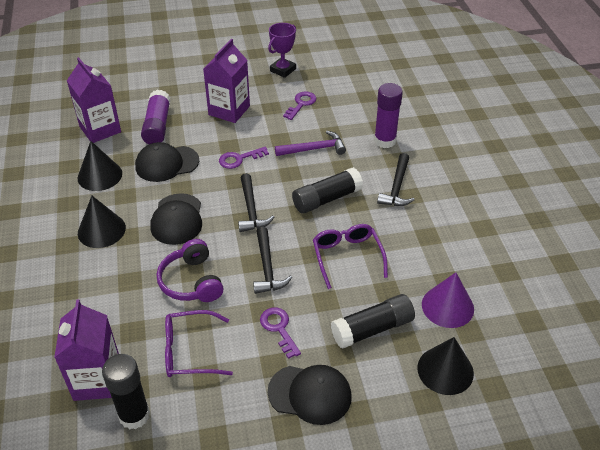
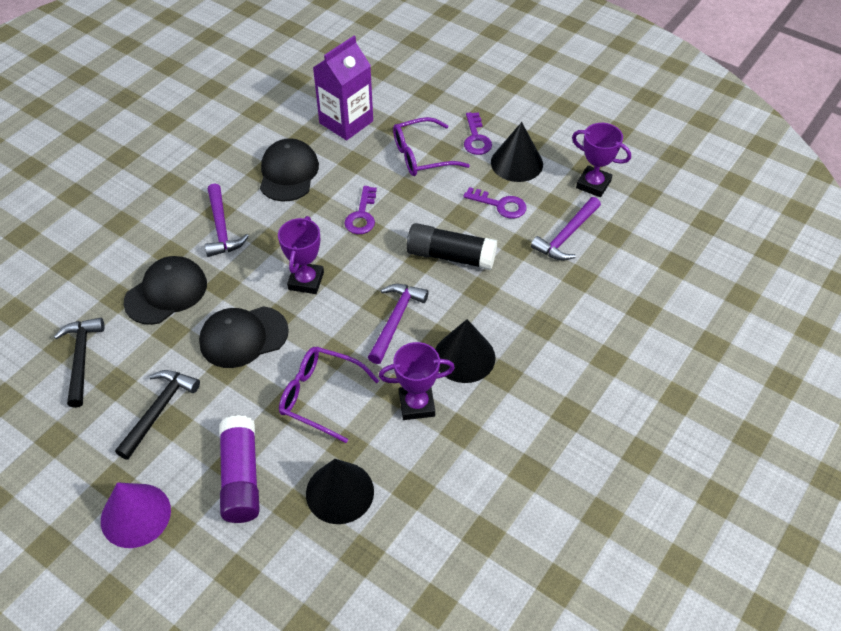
black glue stick: [102,354,150,430] [292,167,363,214] [331,294,415,349] = 3 -> [406,223,497,270] = 1
black hammer: [238,173,274,232] [253,227,292,294] [377,153,415,206] = 3 -> [54,318,104,408] [115,370,200,460] = 2
purple carton: [54,300,119,401] [67,57,121,143] [203,39,250,123] = 3 -> [313,36,373,140] = 1
purple glue stick: [141,90,171,144] [374,83,403,148] = 2 -> [219,415,260,523] = 1
purple hammer: [275,131,346,156] = 1 -> [205,183,249,257] [368,284,429,364] [531,197,601,261] = 3
purple headphones: [157,239,223,302] = 1 -> none = 0
purple trophy: [268,23,296,78] = 1 -> [278,216,324,294] [379,342,455,420] [572,123,631,197] = 3

